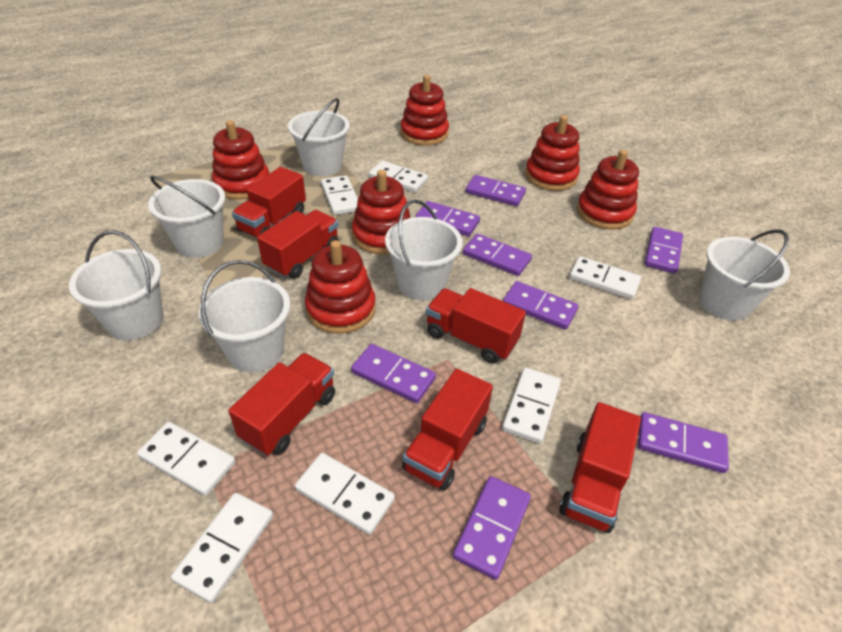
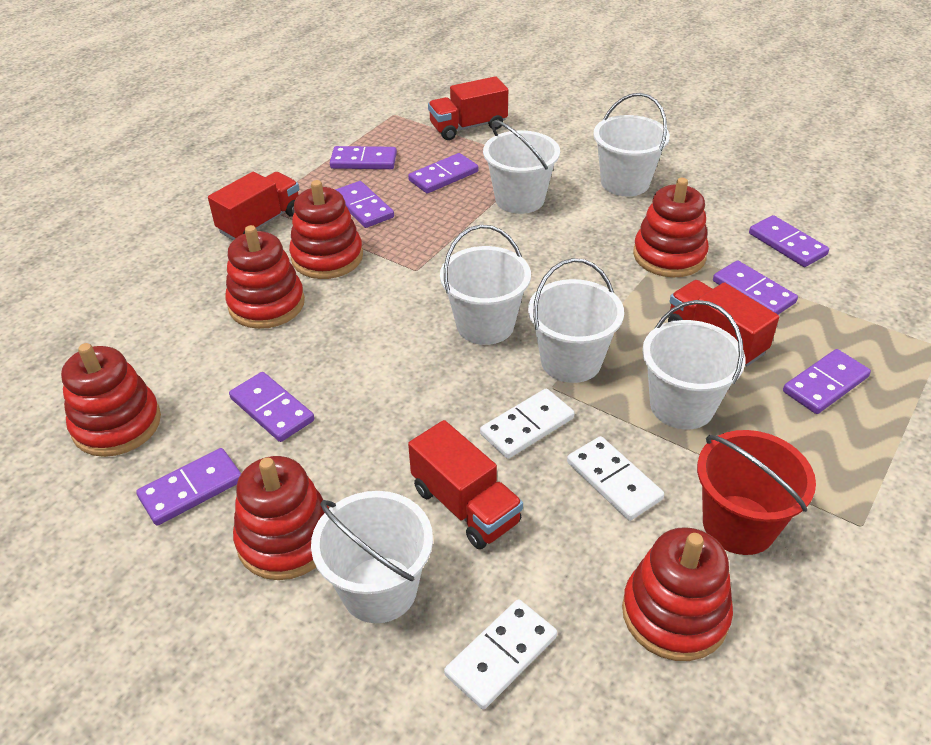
red bucket: none = 0 -> [697,430,816,555] = 1
red truck: [228,353,335,456] [232,167,306,238] [257,210,339,279] [402,369,493,491] [426,288,526,363] [559,402,641,533] = 6 -> [208,172,299,240] [408,420,523,549] [428,76,508,140] [668,280,779,367] = 4
white domino: [137,422,236,496] [171,493,273,603] [295,453,395,535] [321,175,358,215] [369,161,428,192] [502,368,561,444] [569,256,641,300] = 7 -> [444,599,557,710] [480,388,574,459] [567,436,664,521] = 3

